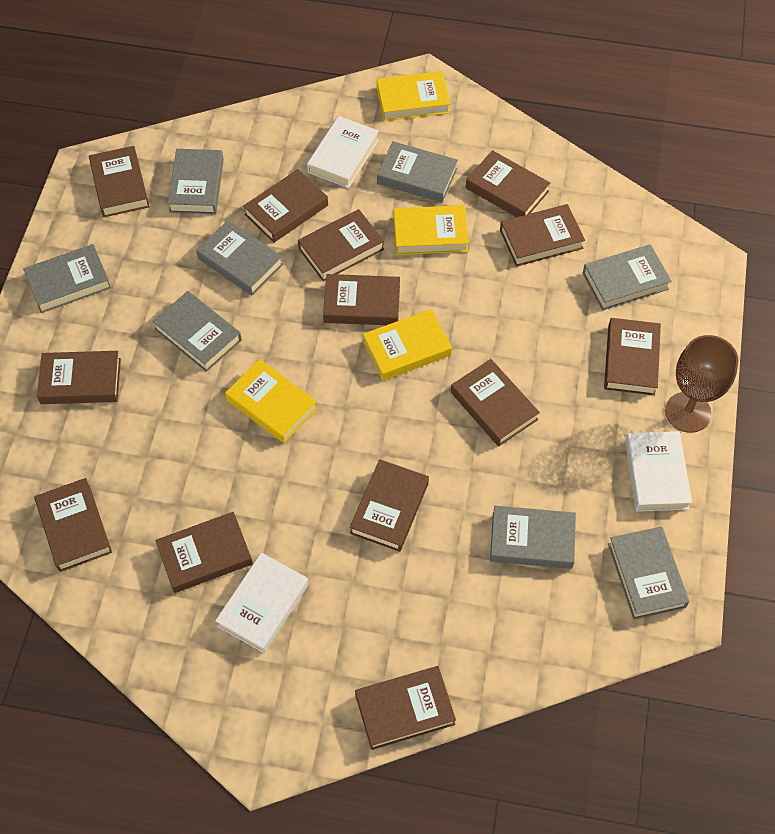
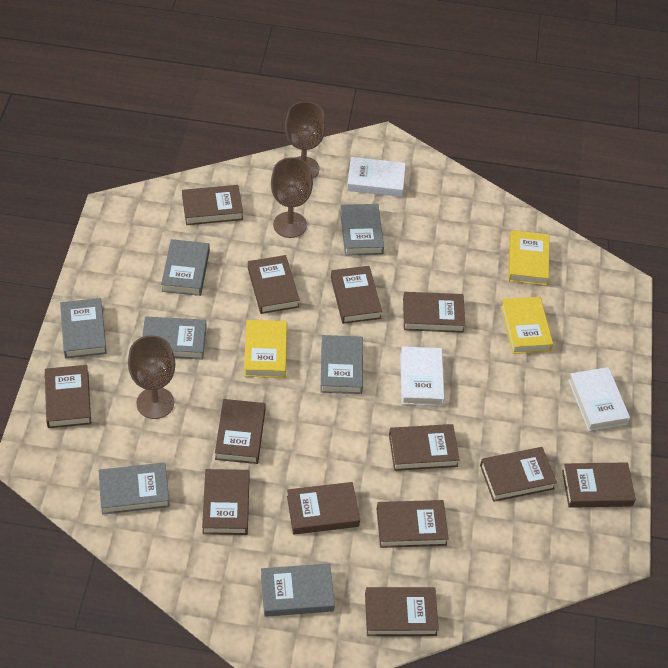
brown goblet: [665,335,738,433] = 1 -> [128,335,175,419] [271,157,313,238] [285,101,326,178] = 3
grey book: [23,244,111,313] [152,291,242,372] [167,149,224,214] [196,220,283,295] [377,141,458,203] [490,506,576,569] [583,244,672,310] [608,526,689,619] = 8 -> [60,298,107,358] [98,463,170,515] [142,317,206,360] [161,239,210,296] [261,563,335,617] [321,335,363,394] [340,204,384,256] = 7
yellow book: [225,359,318,443] [363,309,452,381] [377,71,451,121] [394,205,469,255] = 4 -> [244,320,287,378] [500,297,553,354] [508,230,549,286] = 3

